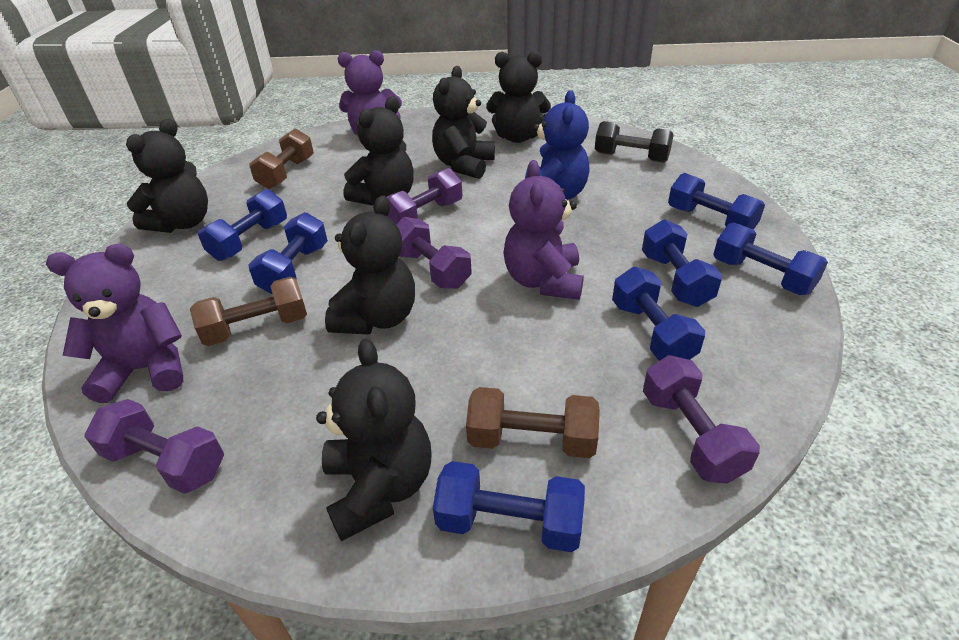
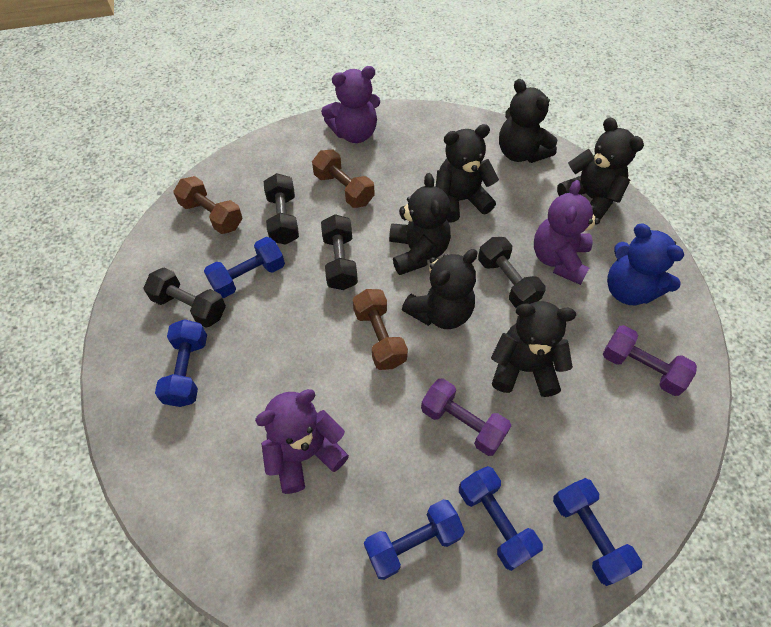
black dumbbell: [595,121,674,163] = 1 -> [143,267,226,328] [264,173,299,245] [321,214,358,290] [478,237,545,308] = 4
blue dumbbell: [198,189,287,261] [248,212,328,294] [433,461,585,552] [612,267,705,361] [642,219,722,307] [668,173,765,230] [713,223,828,295] = 7 -> [155,319,207,407] [204,237,285,298] [364,499,465,580] [459,466,543,571] [553,478,642,586] = 5
purple dumbbell: [85,399,224,494] [387,168,462,224] [396,217,472,289] [643,355,760,484] = 4 -> [421,378,511,456] [603,325,697,396] = 2

